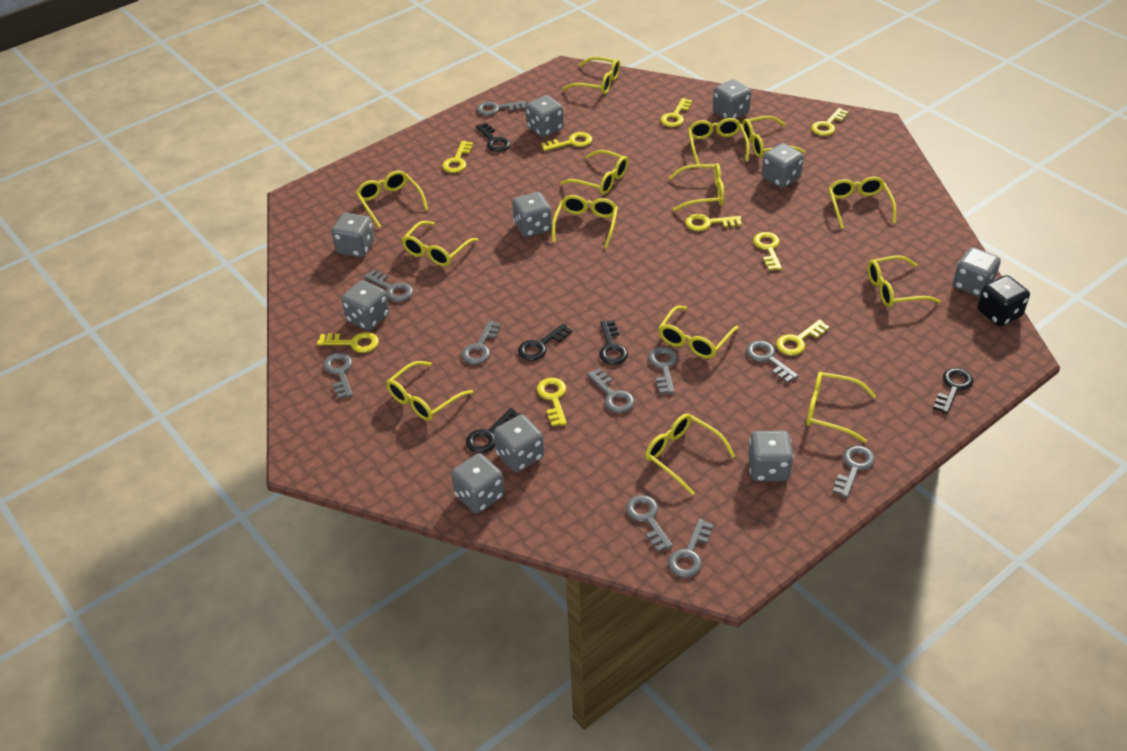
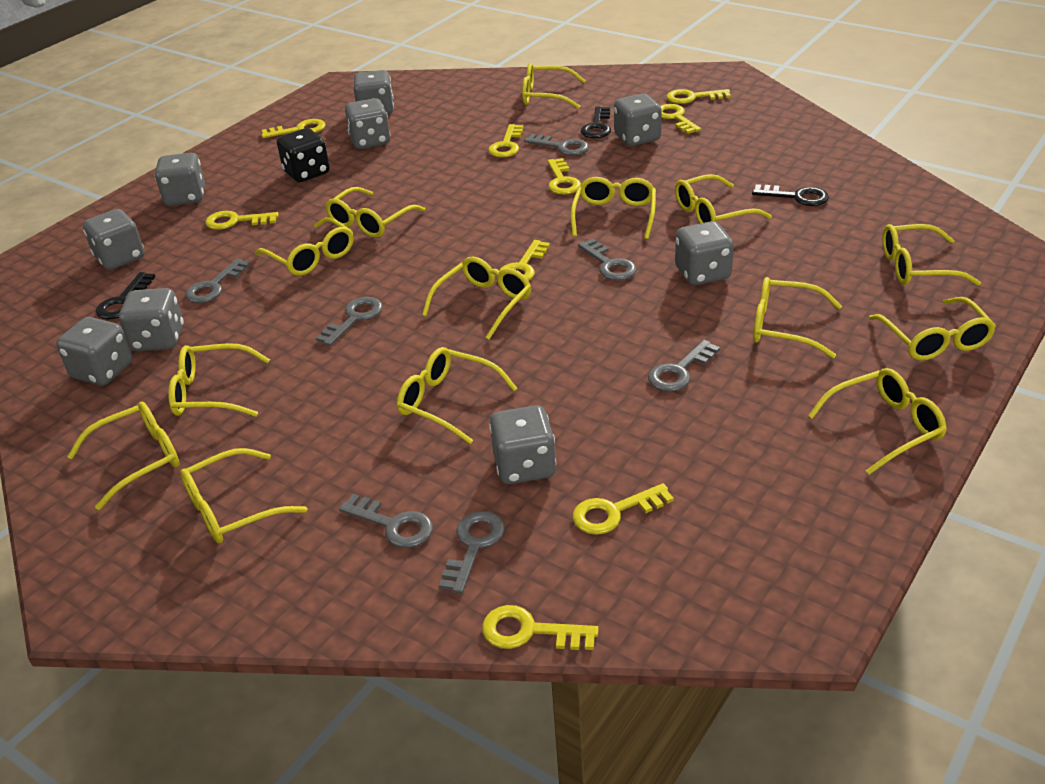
black key: [466,408,521,453] [476,123,511,152] [518,323,572,361] [599,320,628,365] [933,368,974,414] = 5 -> [96,272,155,319] [581,107,611,139] [752,184,829,206] = 3
grey dice: [332,213,374,257] [342,280,389,330] [451,454,504,513] [494,415,544,472] [512,192,552,237] [526,95,564,137] [713,79,751,119] [748,431,794,481] [762,143,804,188] [953,247,1001,297] = 10 -> [56,317,132,385] [83,209,144,270] [119,288,184,351] [155,153,205,206] [345,98,391,149] [353,70,394,115] [489,405,556,484] [614,94,662,146] [675,221,734,285] = 9
grey key: [323,353,353,399] [364,269,413,302] [462,321,501,364] [477,101,526,116] [587,368,635,413] [626,495,673,552] [648,347,677,394] [668,519,714,577] [746,340,799,383] [833,445,875,498] = 10 -> [185,258,250,303] [316,297,383,346] [339,494,433,548] [439,511,505,594] [524,134,589,155] [578,239,637,281] [648,340,720,392] = 7

